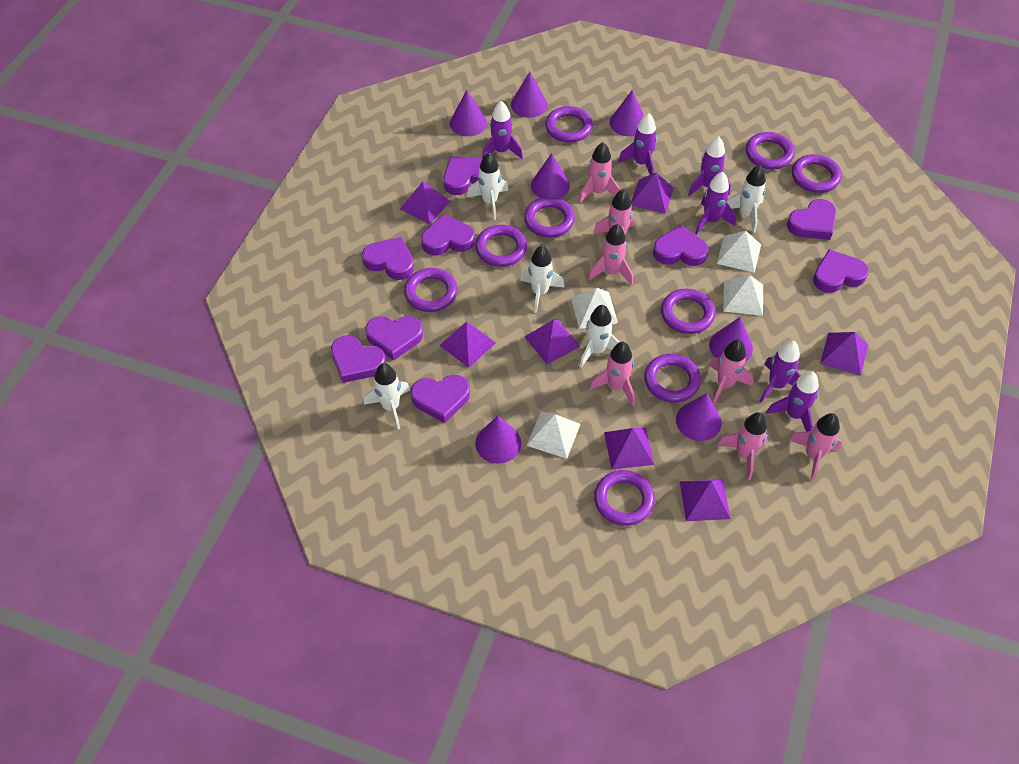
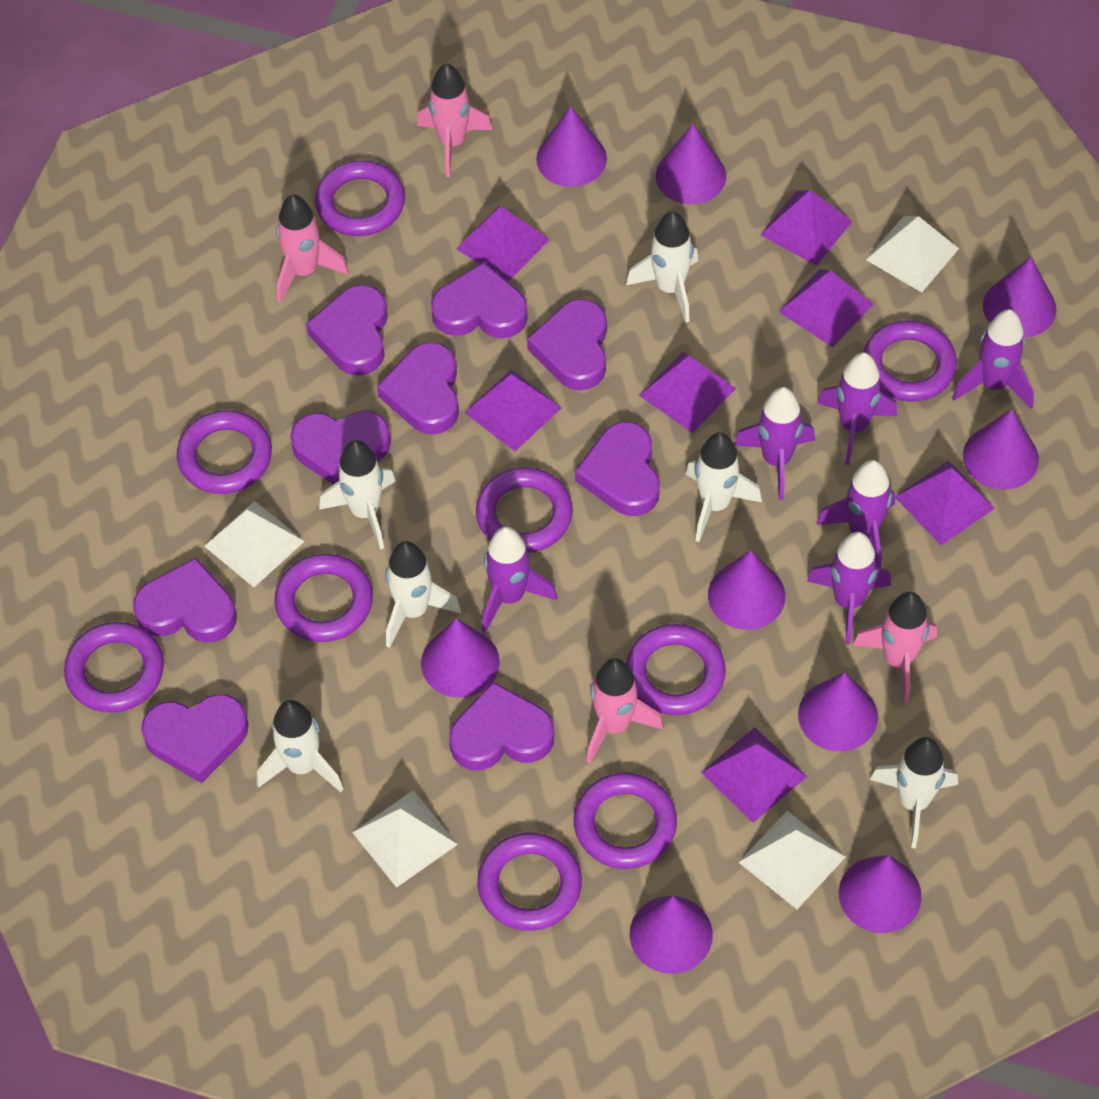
pink rocket: [579,142,620,203] [588,224,633,284] [589,342,635,406] [593,189,635,256] [709,340,753,405] [718,412,768,480] [789,413,842,481] = 7 -> [276,194,349,303] [417,63,492,177] [586,658,663,763] [853,592,937,704] = 4
purple cone: [450,90,487,136] [475,416,521,464] [511,71,547,118] [531,153,570,199] [610,90,644,136] [676,393,722,441] [709,317,753,362] = 7 -> [421,618,500,698] [536,106,607,187] [630,896,713,974] [656,124,726,204] [708,550,785,630] [798,672,878,751] [839,855,922,933] [963,409,1039,490] [983,257,1056,338] = 9
white rocket: [364,363,410,430] [467,152,509,220] [520,245,564,313] [579,305,619,368] [727,165,766,233] = 5 -> [257,700,343,792] [319,440,396,550] [385,541,461,648] [626,211,698,323] [686,432,762,542] [870,737,958,848] = 6

